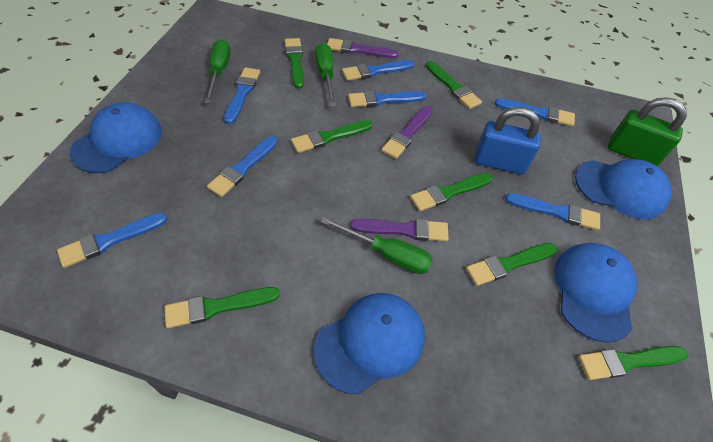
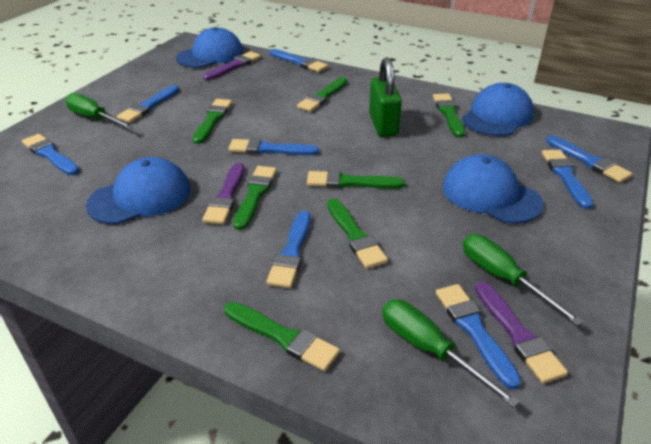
blue brush: [57,213,167,268] [207,136,278,197] [224,67,260,124] [342,60,415,81] [348,91,427,107] [495,98,575,126] [505,193,600,230] = 7 -> [22,134,79,175] [117,85,179,123] [228,138,319,155] [266,211,311,288] [270,49,328,72] [436,284,521,390] [542,149,593,209] [546,135,632,183] = 8
blue padlock: [474,107,541,175] = 1 -> none = 0

